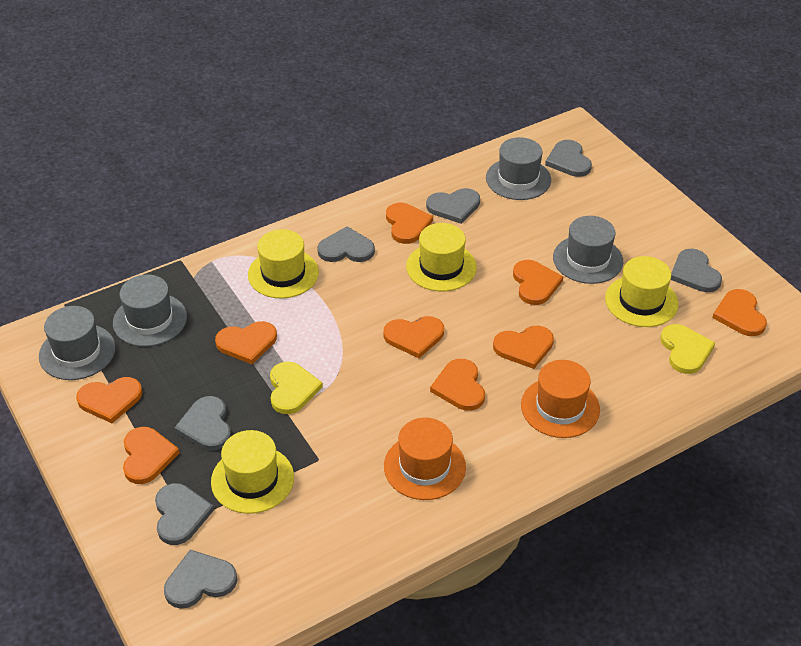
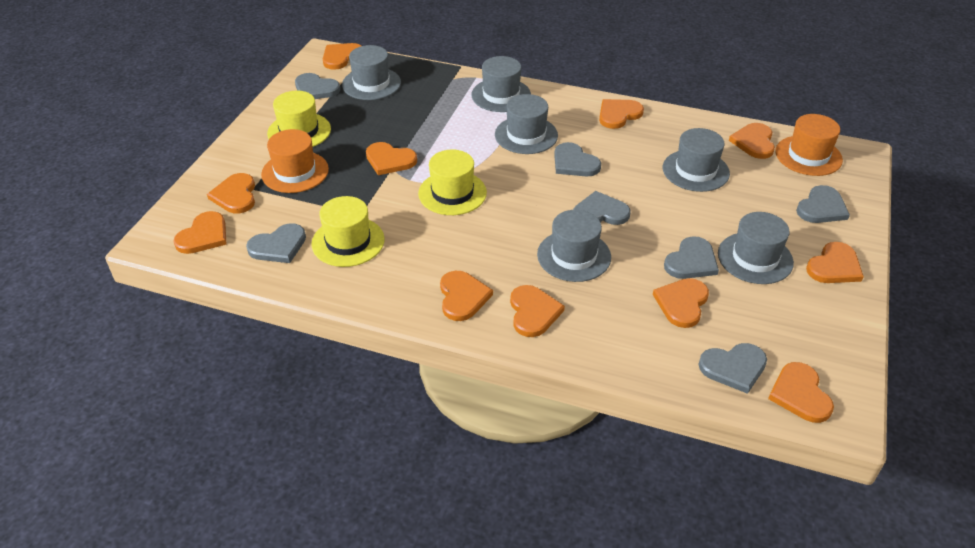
grey hat: [39,306,116,380] [113,274,187,347] [486,137,551,200] [553,216,623,284] = 4 -> [342,45,401,100] [471,56,531,112] [495,94,558,154] [537,210,611,282] [663,128,730,192] [718,212,794,284] = 6
orange heart: [76,377,143,423] [123,427,180,484] [215,321,277,364] [384,316,444,358] [386,203,433,244] [430,359,485,411] [493,326,554,369] [513,260,563,305] [712,289,767,336] = 9 -> [173,211,227,254] [207,173,255,214] [323,43,361,70] [366,142,417,175] [440,271,493,321] [510,285,565,337] [599,99,644,129] [653,278,709,328] [729,123,775,159] [768,362,834,423] [806,242,864,283] = 11
yellow hat: [211,430,294,514] [248,229,319,299] [406,223,477,291] [605,256,678,327] = 4 -> [267,91,331,147] [311,196,385,267] [418,150,487,215] = 3
yellow heart: [270,361,323,414] [660,324,715,374] = 2 -> none = 0

